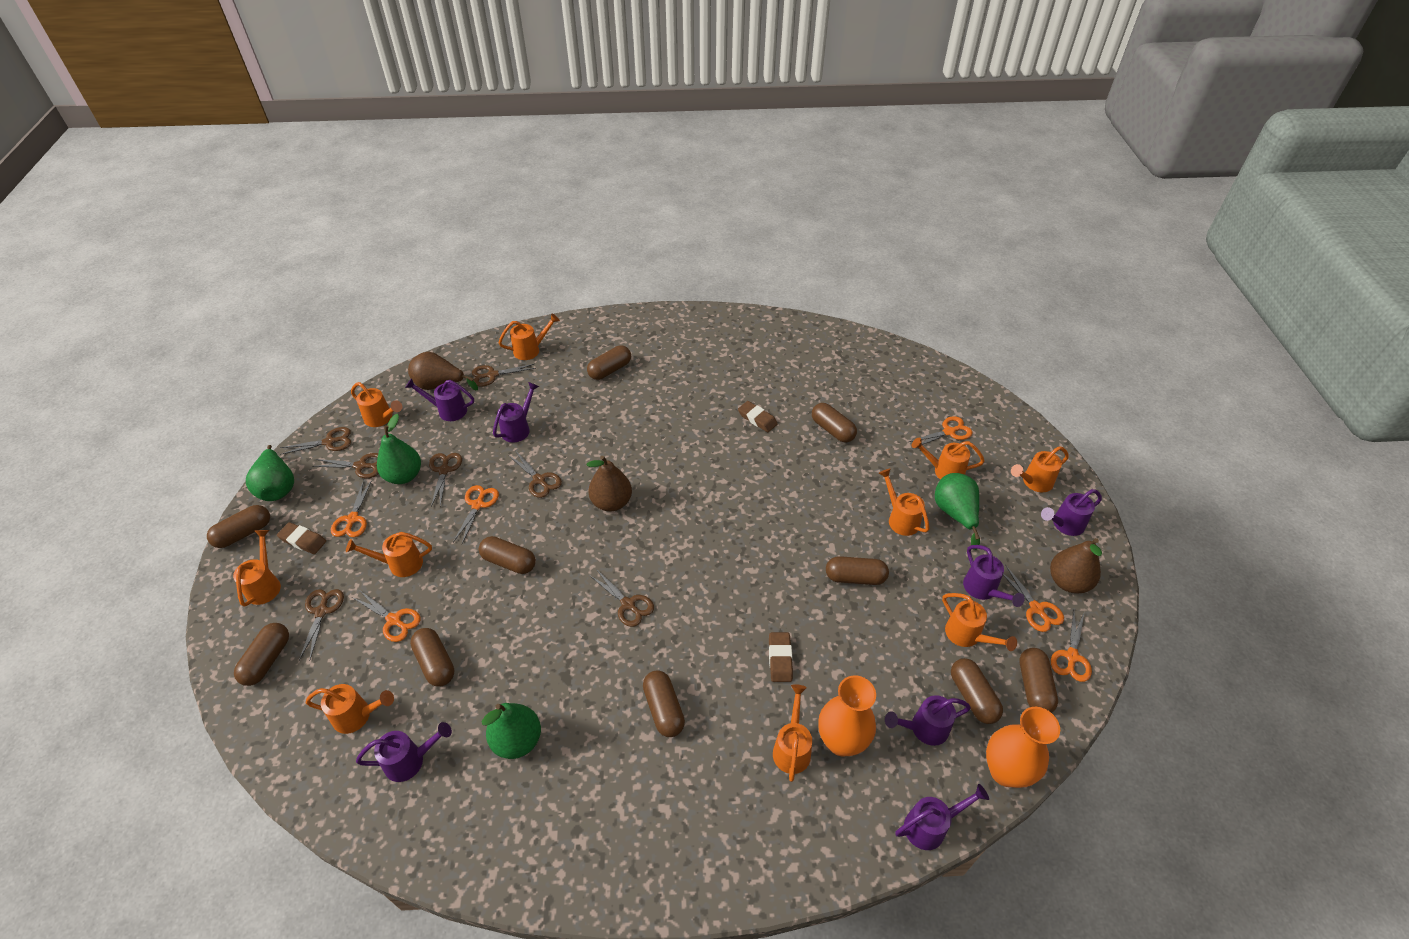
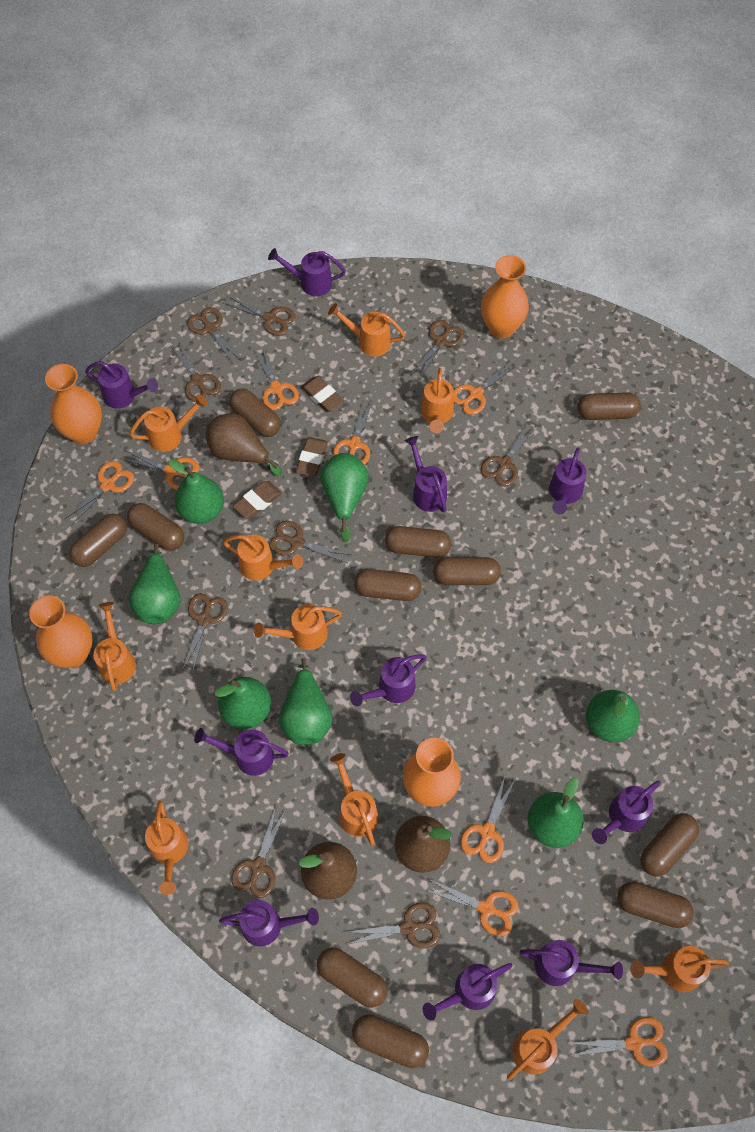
brown capsule: [207,505,270,548] [234,623,289,686] [410,628,454,687] [479,536,536,574] [587,345,631,380] [643,670,685,737] [812,403,857,443] [826,556,889,585] [951,658,1003,724] [1019,648,1058,713] = 10 -> [69,514,127,567] [127,503,185,551] [229,389,281,437] [317,948,388,1008] [352,1015,429,1068] [354,569,422,601] [385,526,451,558] [433,557,501,585] [577,392,641,420] [617,882,694,928] [640,813,699,876] = 11
brown scissors: [280,427,351,455] [299,589,344,660] [313,453,379,478] [429,453,462,507] [472,364,536,387] [508,452,562,498] [589,569,654,627] = 7 -> [171,340,221,402] [182,593,228,671] [187,307,242,365] [224,296,296,336] [231,807,287,898] [269,521,350,563] [344,902,440,948] [411,320,464,379] [481,422,537,487] = 9
green pear: [246,445,294,501] [377,414,421,484] [482,703,541,759] [935,473,980,550] = 4 -> [129,544,180,624] [168,460,224,524] [215,677,271,729] [279,658,332,745] [320,453,369,542] [528,777,584,848] [586,690,640,742] = 7
orange scissors: [331,480,372,537] [352,590,421,642] [453,485,499,544] [909,416,972,445] [1003,565,1064,632] [1051,611,1092,682] = 6 -> [65,461,134,525] [120,450,200,490] [254,348,299,410] [333,401,372,465] [425,879,519,936] [454,360,517,415] [461,776,516,863] [570,1017,668,1067] = 8
orange vase: [818,676,876,756] [986,707,1060,788] = 2 -> [29,596,93,668] [45,364,102,444] [403,738,461,807] [481,255,529,338] = 4
purple watering can: [356,722,452,782] [405,378,474,421] [493,382,539,443] [885,695,971,746] [895,784,989,850] [963,545,1025,607] [1041,489,1102,536] = 7 -> [85,361,158,409] [194,728,289,776] [219,900,319,946] [268,248,346,296] [350,654,427,707] [405,436,447,512] [423,963,512,1021] [520,940,623,986] [549,448,587,514] [592,781,661,844] = 10

